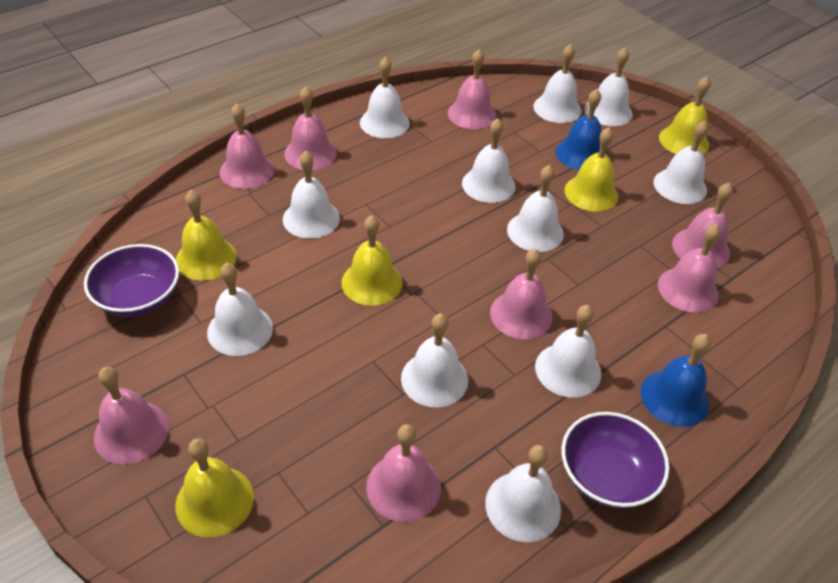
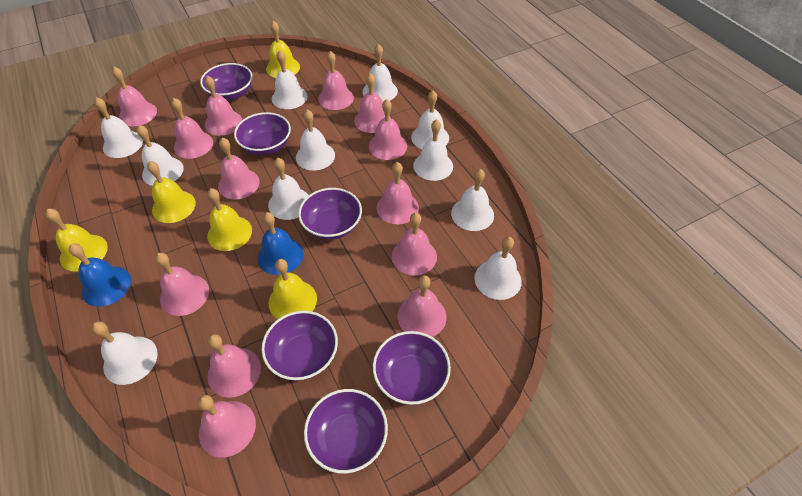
pink bell: [94,367,169,464] [220,103,274,189] [284,86,337,170] [366,424,441,522] [448,49,496,129] [490,248,553,339] [658,224,721,313] [672,182,733,268] = 8 -> [112,67,157,126] [155,253,209,316] [171,98,213,159] [198,395,256,458] [204,76,242,136] [207,334,261,398] [218,138,260,199] [318,51,354,110] [354,73,391,133] [369,99,407,160] [376,162,419,224] [392,213,437,276] [398,275,447,337] = 13
purple bowl: [84,244,179,317] [562,412,670,509] = 2 -> [200,63,252,101] [234,112,291,155] [262,311,338,380] [298,188,362,240] [304,389,388,474] [373,331,451,405] = 6

